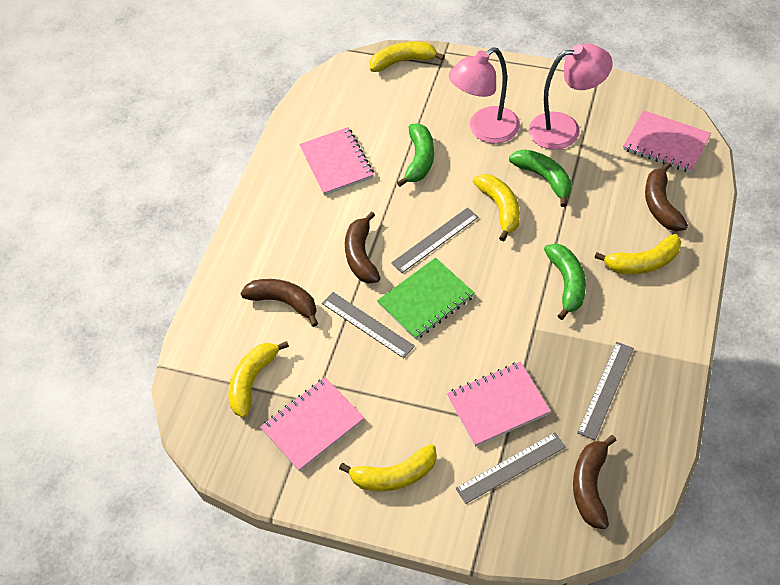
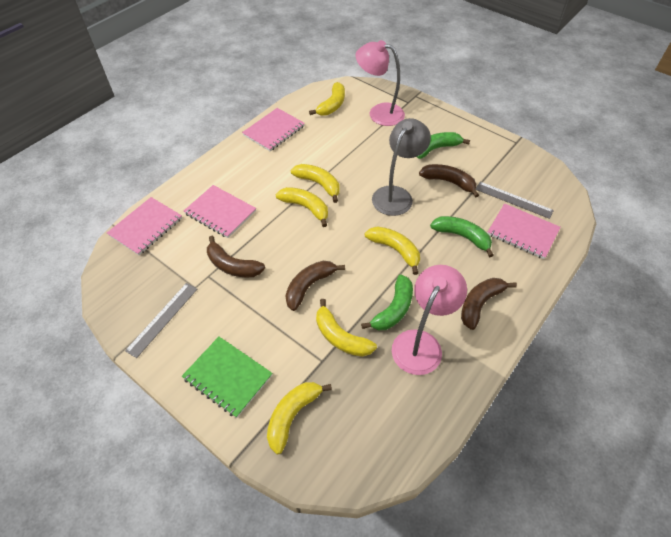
grey lamp: none = 0 -> [372,118,431,216] = 1
grey ruler: [322,292,415,358] [391,207,478,273] [455,432,566,504] [577,342,634,440] = 4 -> [125,283,197,358] [476,182,554,219] = 2
yellow banana: [228,341,289,418] [339,444,437,492] [370,42,445,72] [473,174,520,241] [594,234,681,275] = 5 -> [267,382,332,454] [275,187,328,227] [291,164,340,203] [309,82,345,116] [316,299,377,357] [365,226,420,275] = 6

